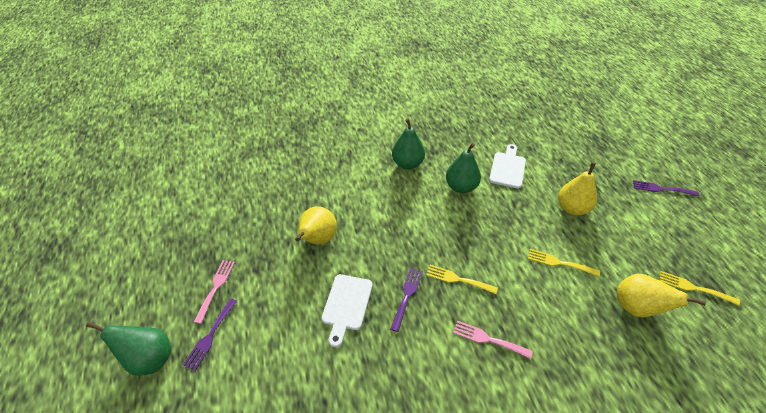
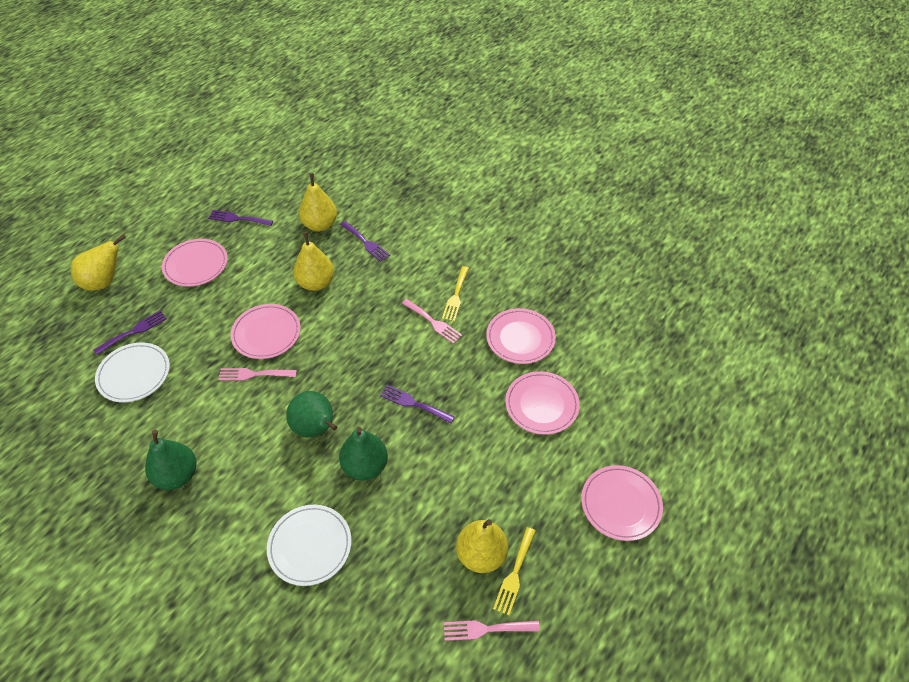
pink fork: [194,260,235,324] [453,320,533,359] = 2 -> [218,368,297,381] [402,299,462,344] [444,620,540,641] = 3
pink plate: none = 0 -> [162,239,228,287] [230,304,301,359] [486,308,556,364] [505,371,580,435] [581,465,663,541] = 5
purple fork: [183,299,237,371] [391,268,423,332] [633,180,699,196] = 3 -> [94,311,167,355] [208,210,273,226] [340,221,390,262] [380,385,455,423] = 4
white cutting board: [321,274,373,347] [489,144,526,189] = 2 -> none = 0
white plate: none = 0 -> [95,343,170,402] [267,505,351,586] = 2
yellow fork: [426,265,498,294] [528,249,600,277] [659,271,740,306] = 3 -> [442,266,469,322] [493,527,536,616] = 2
yellow pear: [295,206,337,244] [558,162,597,215] [617,274,706,317] = 3 -> [71,234,126,291] [293,232,334,291] [299,173,337,231] [456,519,508,573] = 4

